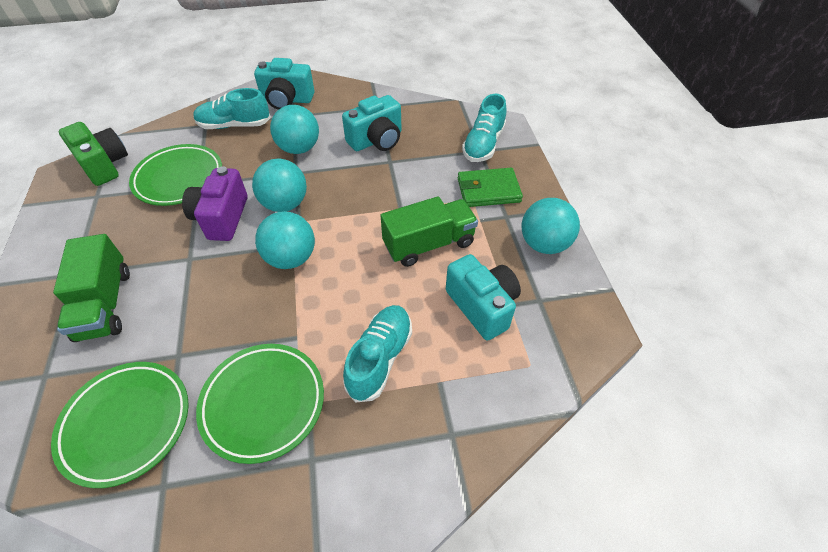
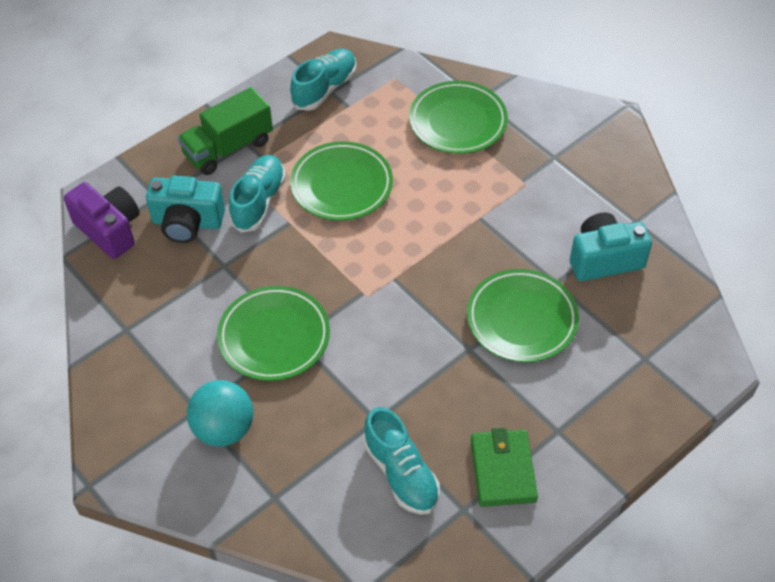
green camera: [59,122,128,186] = 1 -> none = 0
green plate: [51,362,189,488] [129,144,222,206] [196,344,324,464] = 3 -> [217,286,330,381] [290,141,393,221] [409,81,508,154] [467,269,579,362] = 4
green truck: [53,234,130,342] [381,196,478,267] = 2 -> [178,87,273,175] = 1
turquoise ball: [252,159,307,212] [255,211,315,269] [270,105,319,154] [522,198,580,254] = 4 -> [187,380,253,447] = 1
turquoise camera: [254,58,315,110] [342,95,402,151] [446,254,521,340] = 3 -> [146,176,225,243] [570,212,652,281] = 2

